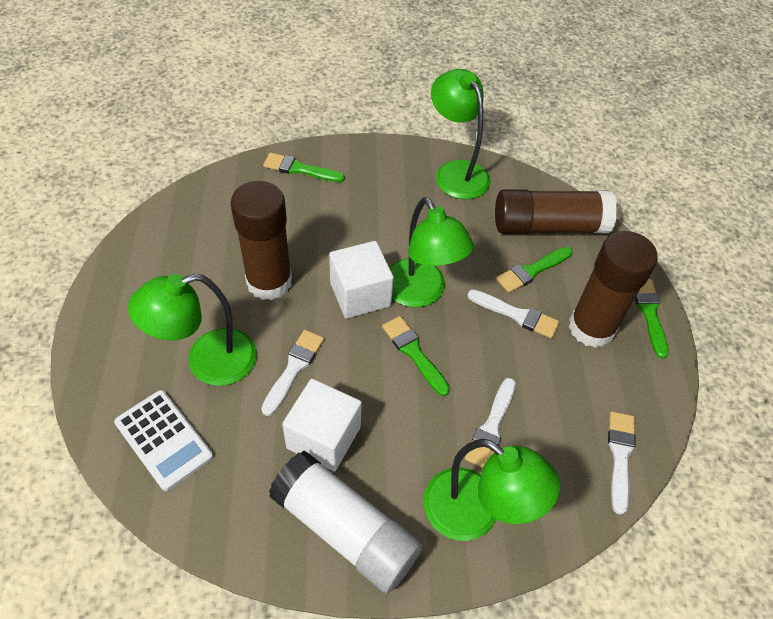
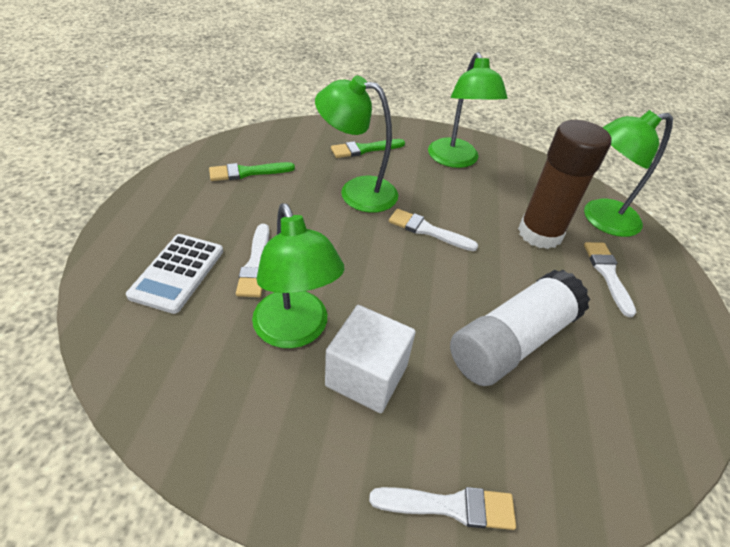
brown glue stick: [231,181,292,300] [495,189,618,234] [569,231,658,348] = 3 -> [518,120,611,249] = 1
green brush: [263,153,345,182] [382,316,450,396] [496,247,573,293] [635,279,669,359] = 4 -> [209,162,295,181] [331,139,405,158] = 2
white cube: [282,379,362,472] [329,241,394,319] = 2 -> [325,305,416,413] = 1

